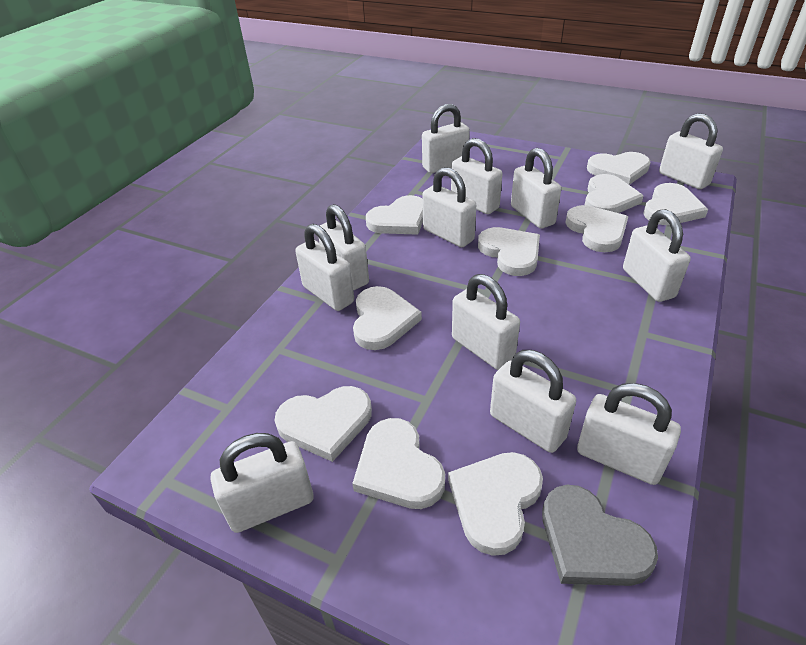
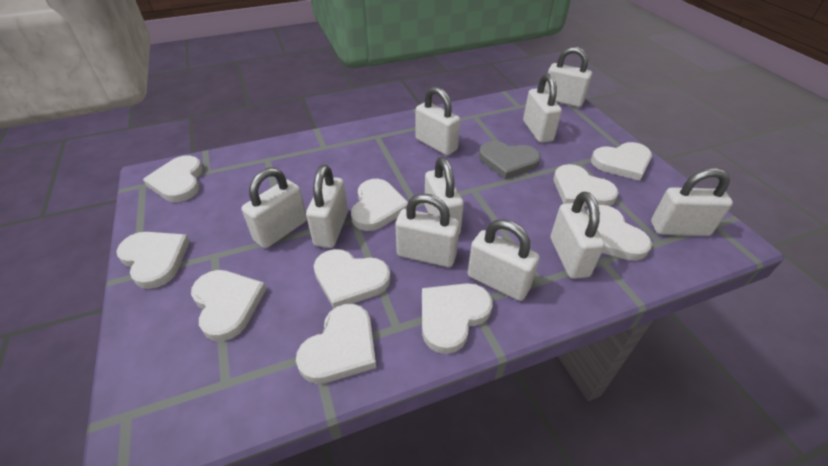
white padlock: [211,433,314,533] [295,224,354,311] [319,204,369,290] [422,104,470,173] [422,167,476,247] [451,138,502,214] [452,274,520,370] [490,350,576,453] [511,148,562,229] [577,383,681,485] [623,209,691,302] [659,113,723,189] = 12 -> [242,168,307,248] [306,165,348,248] [395,194,460,267] [416,87,460,155] [424,157,464,235] [468,219,540,301] [523,74,562,143] [544,47,592,107] [550,192,605,279] [651,168,733,236] = 10

